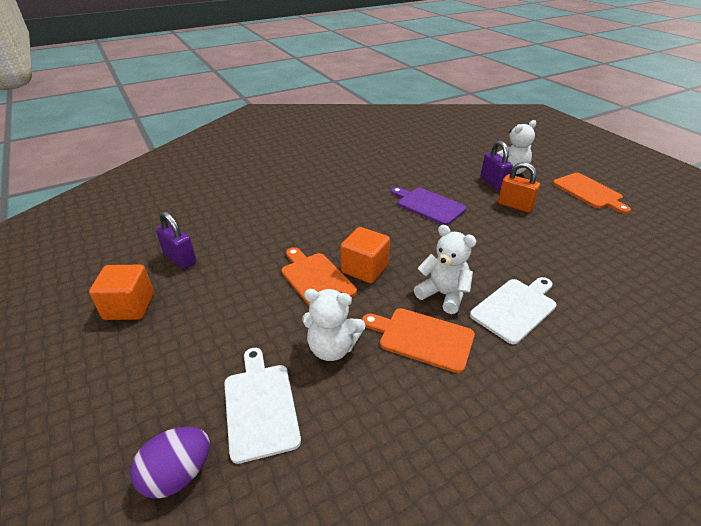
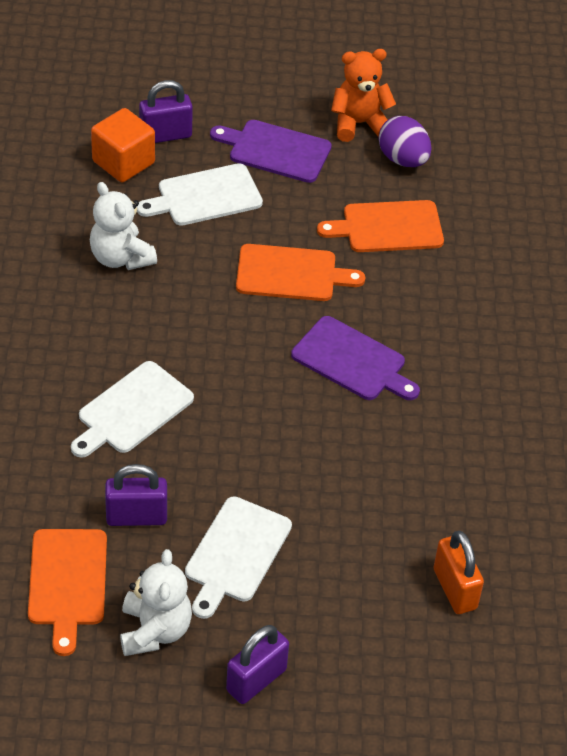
orange cube: [89,265,154,320] [340,227,390,283] = 2 -> [91,108,155,182] = 1
orange teddy bear: none = 0 -> [331,49,396,142] = 1
purple cutting board: [391,187,467,225] = 1 -> [210,120,332,183] [291,316,420,400] = 2
purple padlock: [156,211,196,269] [481,141,513,190] = 2 -> [105,464,167,526] [139,80,193,143] [226,625,289,704] = 3
white cutting board: [224,348,301,464] [470,277,556,344] = 2 -> [71,361,194,458] [136,163,263,226] [185,496,292,619] = 3
white teddy bear: [302,289,366,361] [414,225,476,314] [497,120,536,174] = 3 -> [90,182,157,270] [120,549,192,656] = 2

